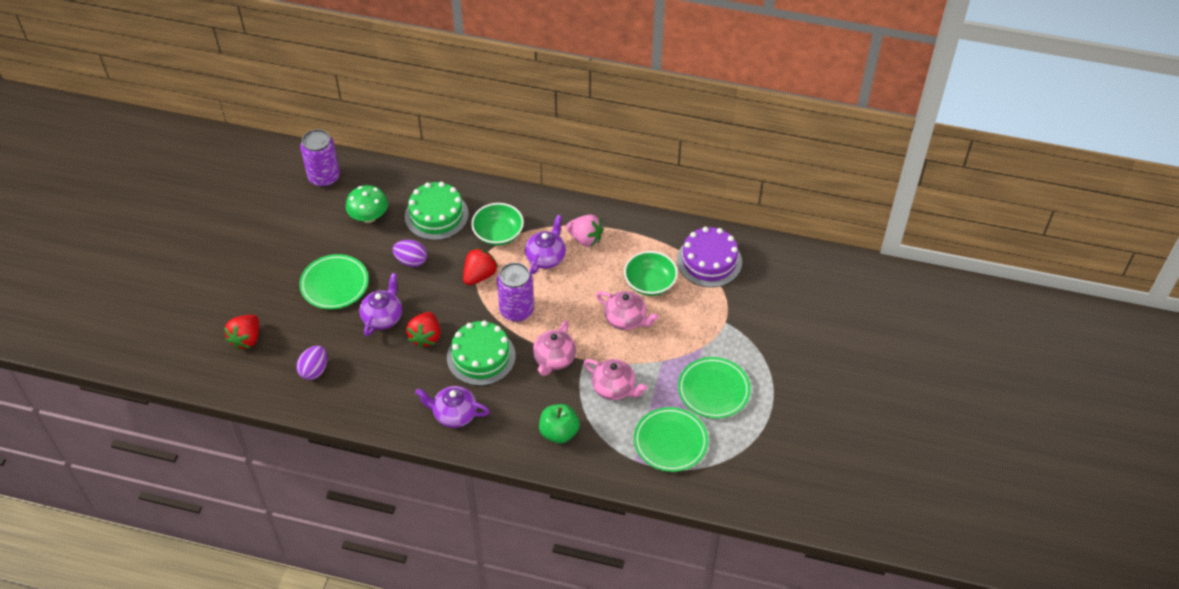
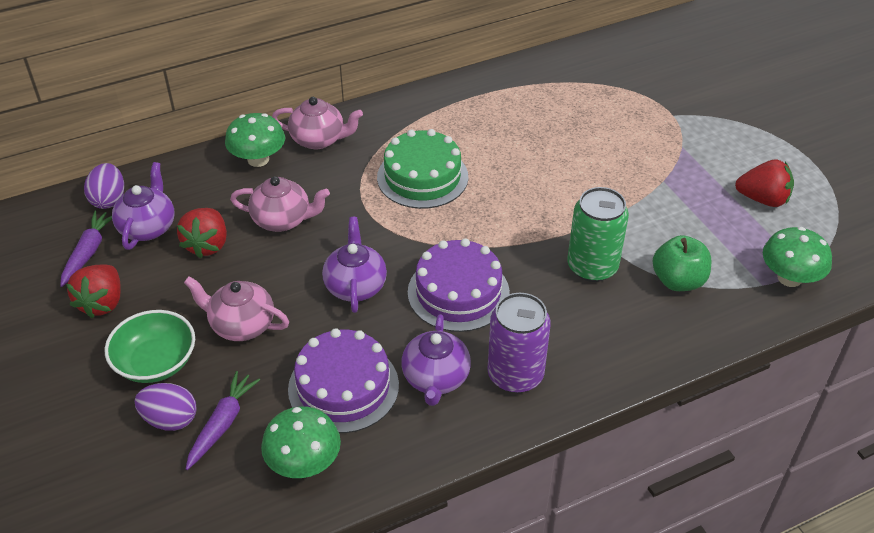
green bowl: [471,203,524,246] [624,251,678,296] = 2 -> [105,310,195,383] = 1
green cake: [405,182,469,240] [447,320,516,386] = 2 -> [377,129,468,209] = 1
green can: none = 0 -> [567,187,629,282] = 1
green mushroom: [346,185,388,223] = 1 -> [225,113,285,167] [261,406,341,478] [763,227,832,287] = 3
green plate: [299,254,369,309] [634,407,708,472] [678,357,751,419] = 3 -> none = 0
pink strawberry: [566,215,603,247] = 1 -> none = 0
purple cake: [677,227,742,287] = 1 -> [288,328,399,433] [408,238,510,332] = 2
purple can: [300,129,340,187] [497,262,534,322] = 2 -> [487,293,551,393] = 1
purple carrot: none = 0 -> [60,211,112,287] [186,371,260,470] = 2

